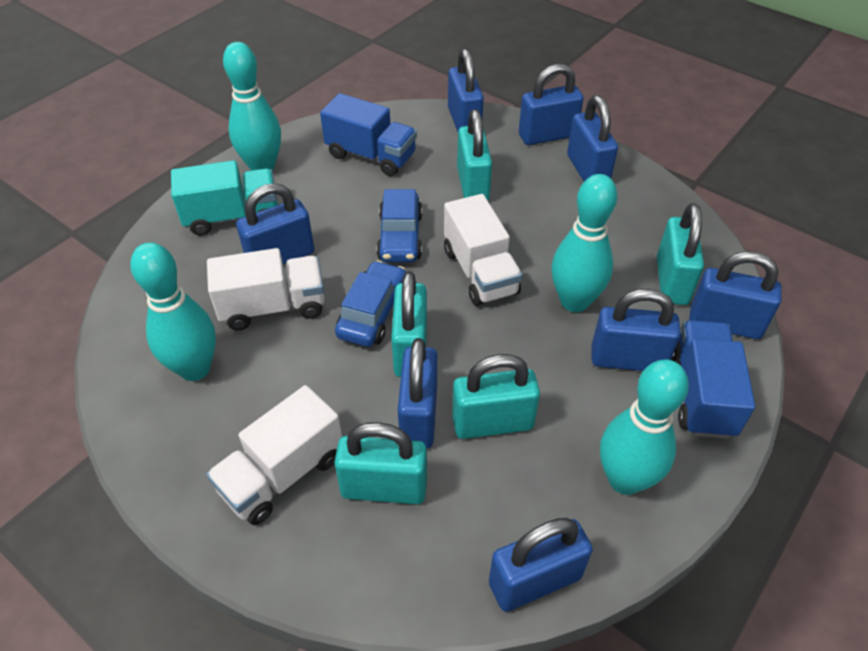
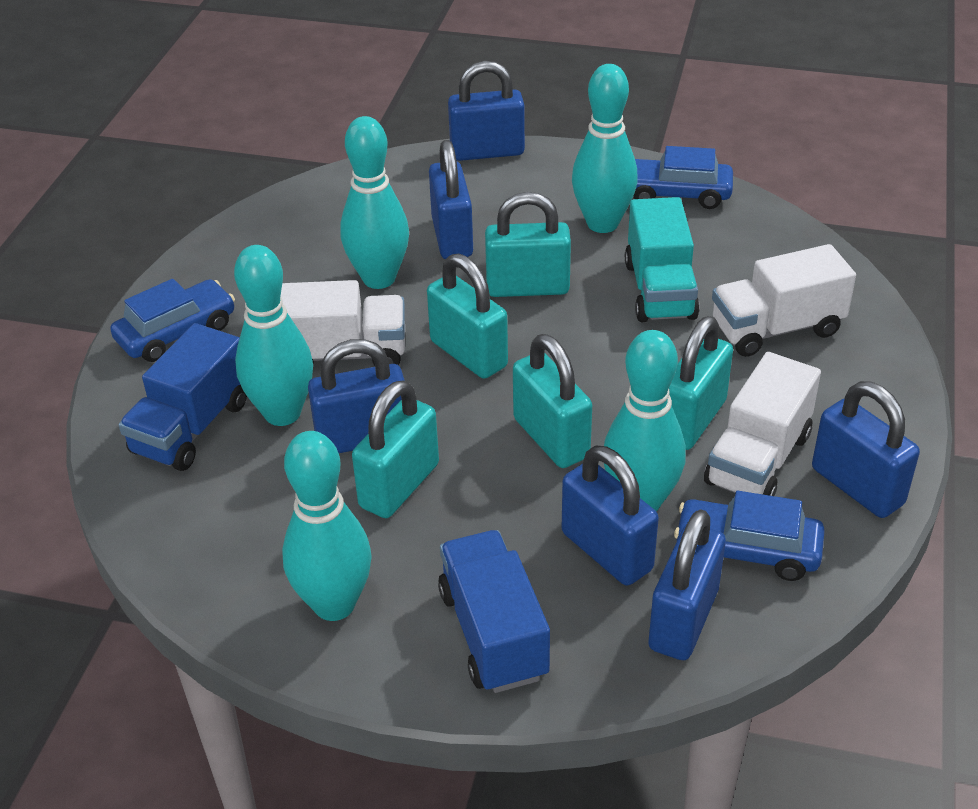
blue car: [335,260,406,347] [376,189,422,262] = 2 -> [110,279,235,362] [634,146,733,209] [674,491,825,581] = 3
blue padlock: [236,183,314,265] [398,338,437,449] [448,49,484,132] [489,518,593,612] [519,64,584,145] [567,95,618,181] [591,289,681,371] [689,251,782,339] = 8 -> [308,339,405,453] [429,140,473,259] [448,61,525,161] [562,445,659,586] [648,509,726,660] [812,381,920,518] = 6
turquoise bowling pin: [130,242,216,381] [223,42,281,171] [551,174,617,312] [600,359,689,495] = 4 -> [234,245,313,426] [282,431,372,621] [340,116,409,289] [572,64,638,233] [604,330,686,512] = 5

